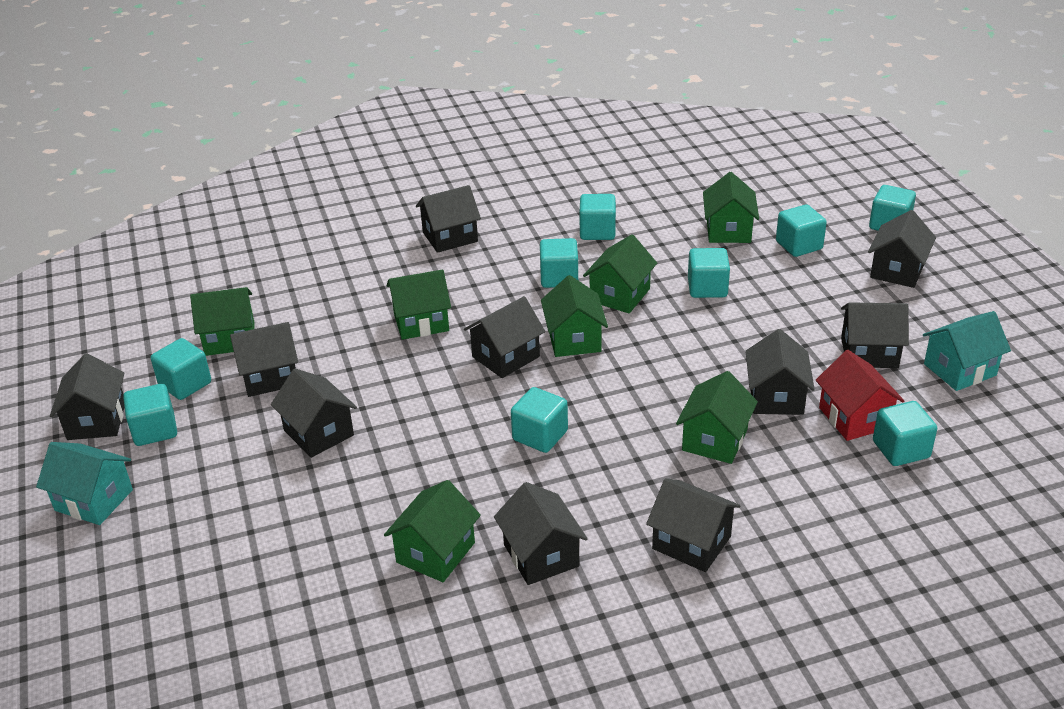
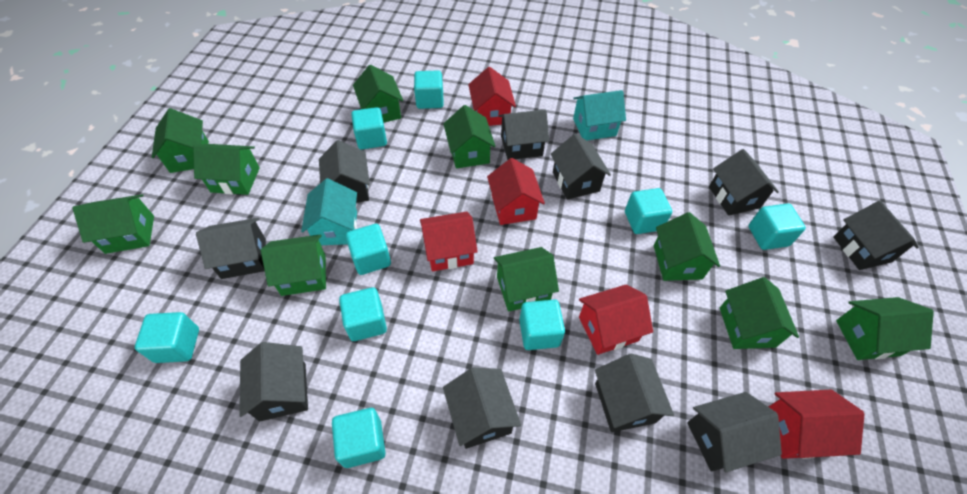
green house: [190,287,254,356] [384,480,481,582] [387,270,451,340] [541,275,608,357] [583,234,657,313] [676,371,758,464] [703,172,759,243] = 7 -> [72,194,154,254] [152,108,209,173] [193,144,260,195] [261,234,326,296] [353,65,403,123] [444,105,495,168] [494,247,559,312] [654,212,720,281] [720,277,799,349] [836,297,934,360] = 10
red house: [816,350,904,441] = 1 -> [420,211,478,271] [468,67,516,126] [487,158,545,225] [579,284,653,355] [768,390,865,459] = 5

